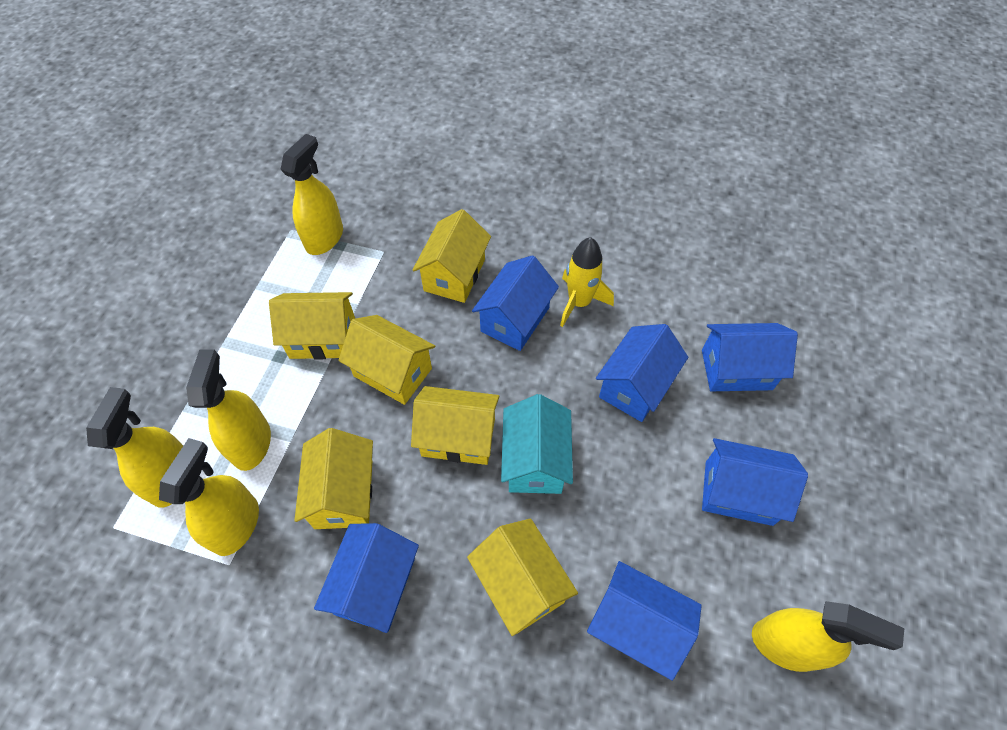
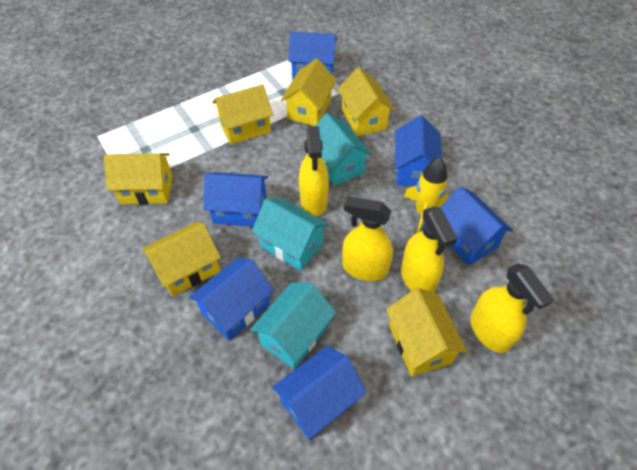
turquoise house: [501,394,573,494] = 1 -> [250,283,336,369] [252,198,329,271] [306,113,372,186] = 3
yellow spray bottle: [86,387,183,508] [159,438,259,556] [186,349,271,471] [280,134,343,255] [752,601,905,672] = 5 -> [299,126,329,216] [342,196,393,281] [401,206,458,292] [470,263,554,353] = 4

